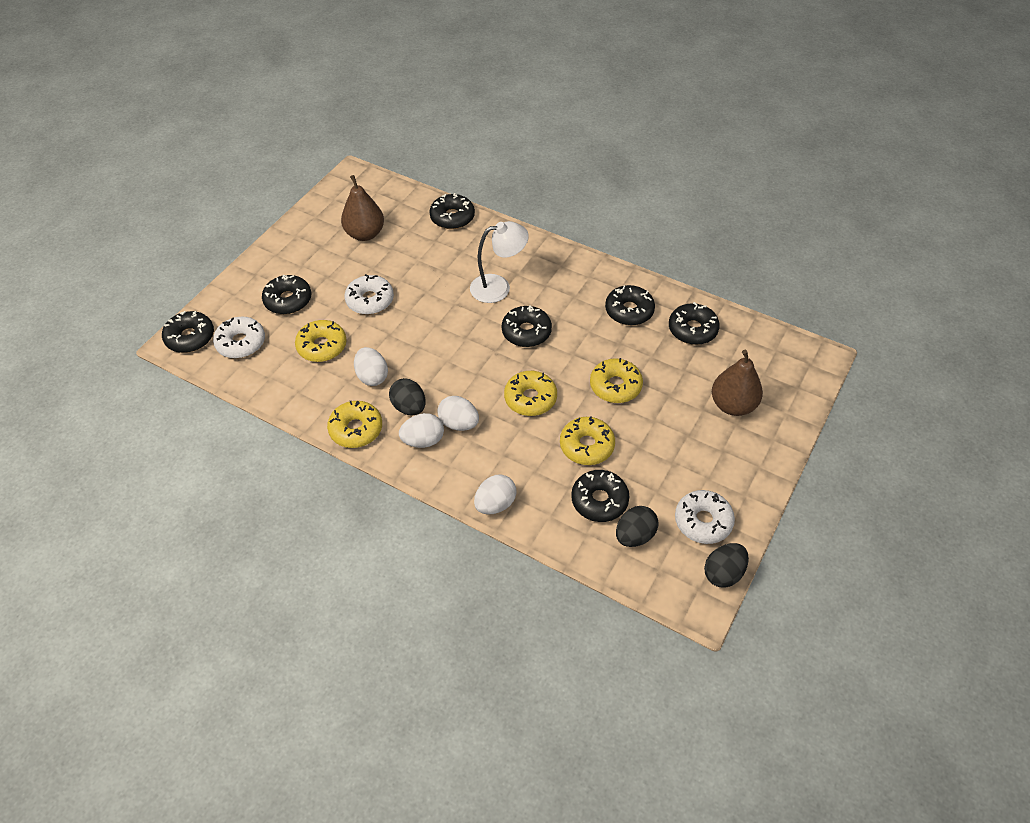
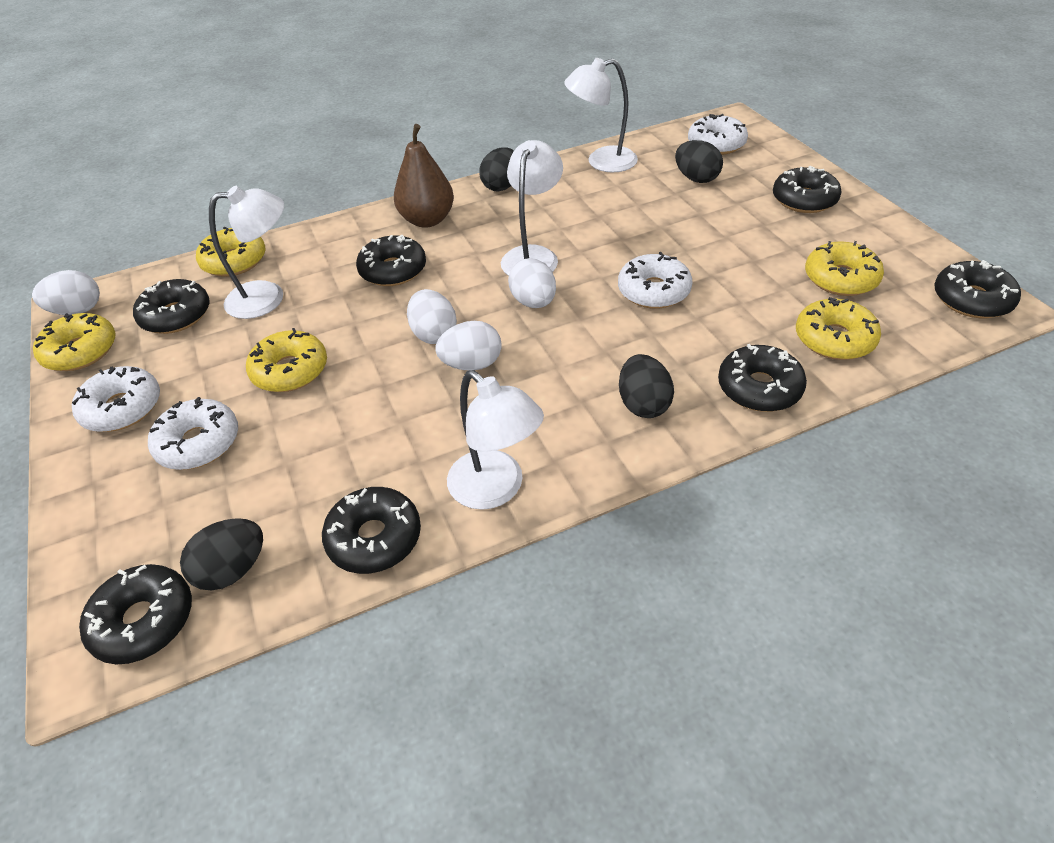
black egg: [389,378,426,415] [616,506,659,547] [704,543,749,588] = 3 -> [180,518,263,590] [479,147,514,192] [619,354,674,418] [675,140,723,183] = 4
brown pear: [341,175,384,241] [712,350,763,416] = 2 -> [394,124,454,228] = 1
white donut: [213,317,265,358] [344,274,394,315] [675,490,735,544] = 3 -> [72,366,160,432] [148,397,238,470] [618,252,693,309] [688,114,748,155] = 4
white lamp: [470,221,529,303] = 1 -> [209,186,284,319] [447,370,544,510] [501,140,563,276] [564,58,638,173] = 4

